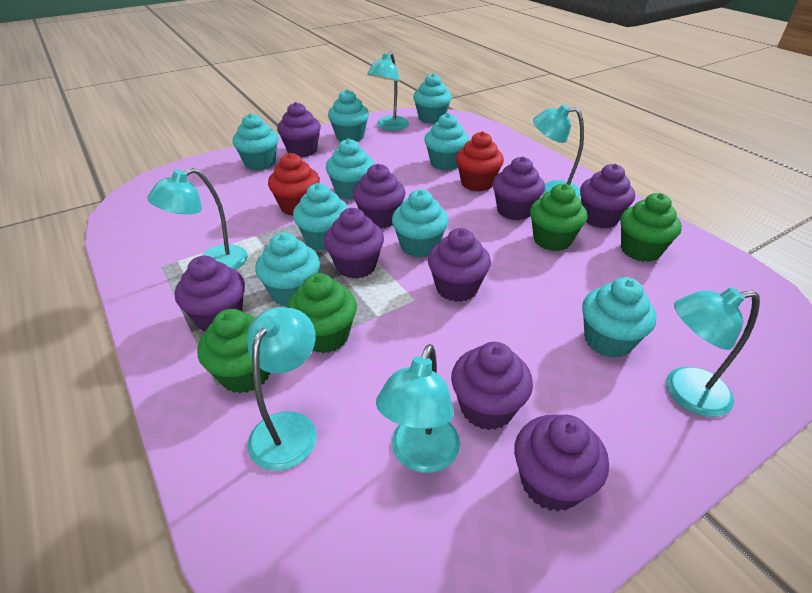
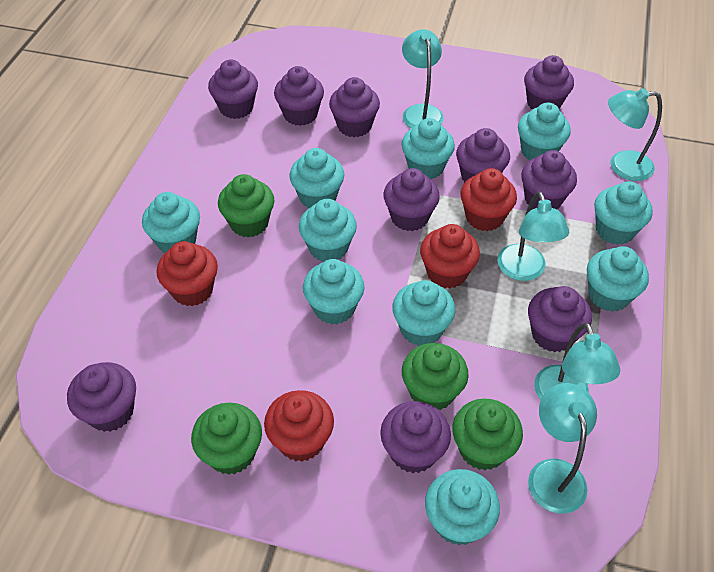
purple cupcake: [175,256,245,331] [277,102,321,157] [324,208,384,279] [353,164,406,228] [428,228,491,302] [451,342,533,430] [493,156,545,220] [514,415,609,511] [580,164,635,228] = 9 -> [67,362,136,432] [208,60,258,119] [274,66,324,126] [329,77,380,137] [380,401,451,473] [383,168,440,231] [456,128,510,183] [521,150,577,209] [524,55,574,110] [528,286,592,352] = 10
red cupcake: [268,153,320,216] [456,131,504,192] = 2 -> [157,241,218,306] [264,390,334,462] [420,224,480,289] [461,168,517,231] = 4
turquoise cupcake: [233,113,278,171] [255,233,320,307] [293,183,348,251] [326,139,374,200] [328,89,369,142] [392,189,449,258] [413,73,452,124] [424,113,469,170] [582,277,657,358] = 9 -> [142,192,200,253] [289,148,344,208] [299,199,357,262] [303,259,364,325] [392,280,455,346] [401,118,455,179] [425,469,500,545] [518,103,571,160] [587,246,649,312] [594,181,653,245] = 10
turquoise lamp: [147,168,247,270] [247,307,317,471] [367,52,409,130] [376,344,460,473] [533,104,584,198] [666,287,760,417] = 6 -> [402,29,444,129] [497,191,569,281] [528,383,597,514] [534,322,620,400] [608,88,662,181] = 5

